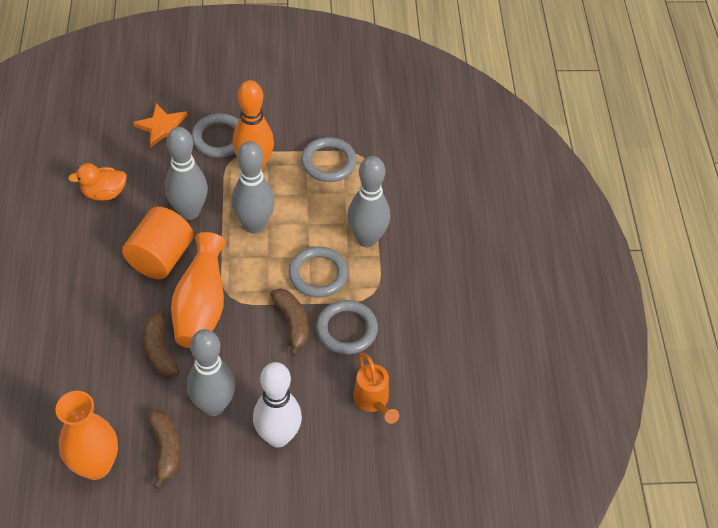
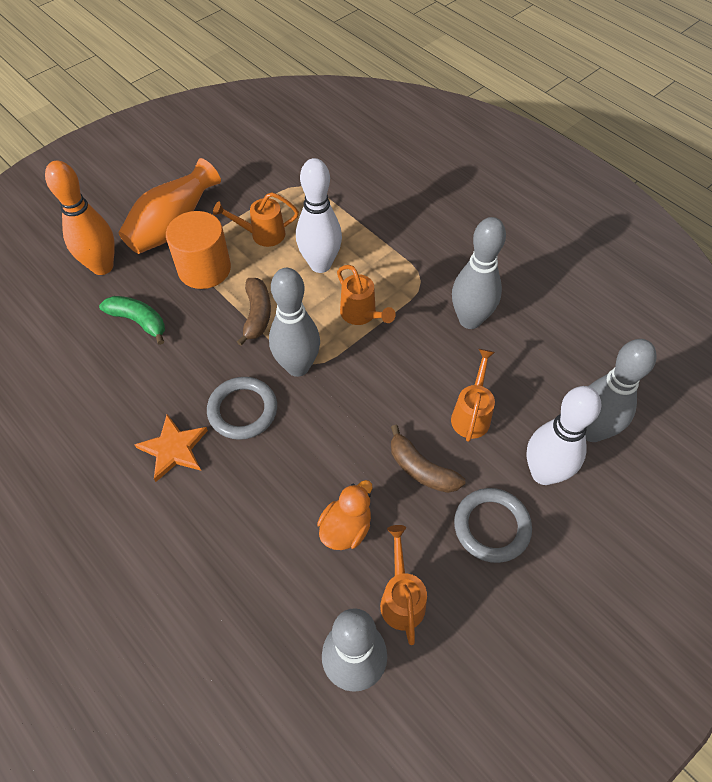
brown banana: [144,307,179,377] [147,410,180,489] [270,288,308,356] = 3 -> [237,278,271,346] [391,425,465,493] = 2
green banana: none = 0 -> [99,296,165,345] = 1
grey ring: [192,113,239,157] [288,246,348,298] [301,137,357,182] [316,300,378,354] = 4 -> [207,377,277,440] [454,488,532,563] = 2
orange vase: [55,391,118,480] [171,232,226,348] = 2 -> [118,158,221,254] = 1
orange watering can: [353,353,399,424] = 1 -> [213,192,299,247] [337,265,396,325] [380,525,427,645] [451,349,495,442] = 4
white bowling pin: [253,362,302,447] = 1 -> [296,158,342,273] [527,386,601,485] = 2

